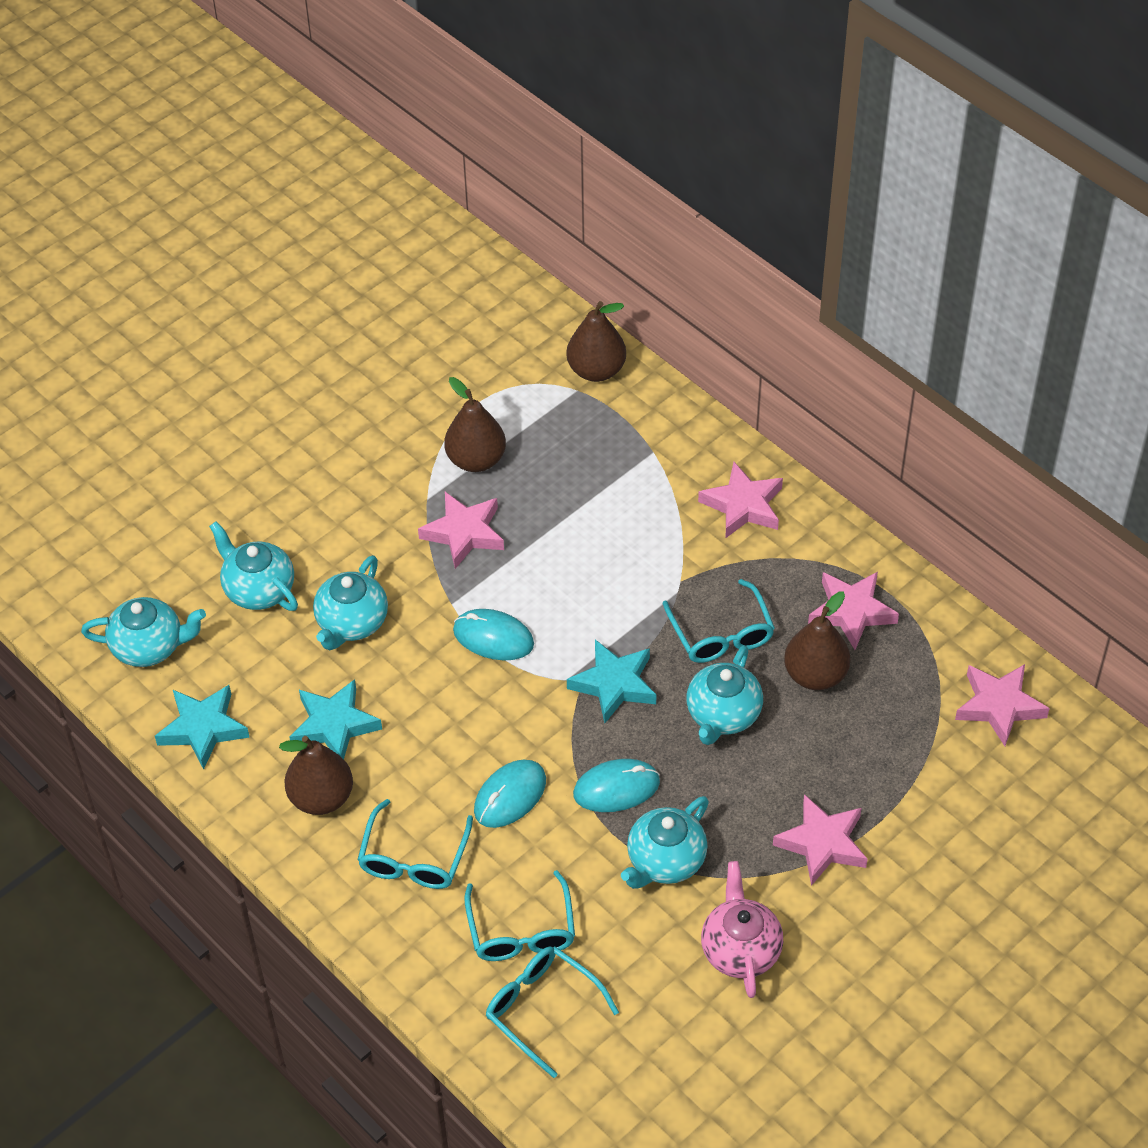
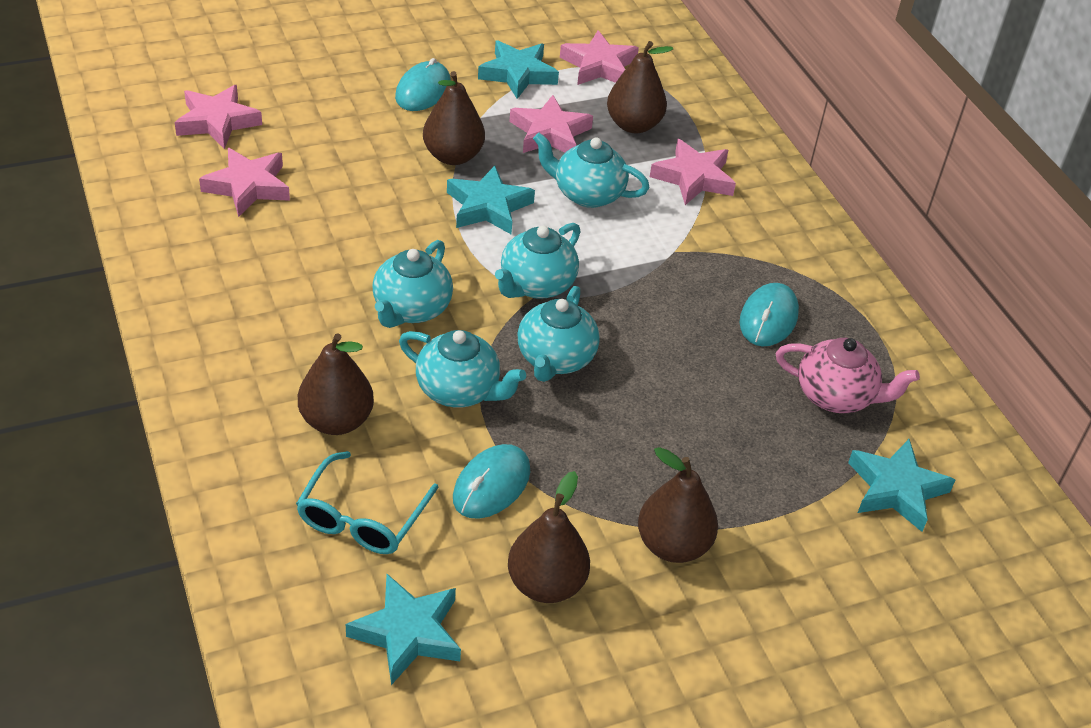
brown pear: [279,736,353,815] [444,377,506,472] [566,301,626,382] [784,592,851,690] = 4 -> [298,333,374,435] [423,71,485,165] [508,471,590,603] [607,41,673,133] [638,447,718,563] = 5
turquoise glasses: [357,799,473,889] [464,870,575,961] [486,946,619,1078] [662,579,775,663] = 4 -> [296,451,439,554] = 1
turquoise star: [155,685,250,770] [289,679,382,759] [567,639,656,723] = 3 -> [346,574,461,685] [447,165,535,234] [478,40,559,99] [848,439,955,532] = 4

